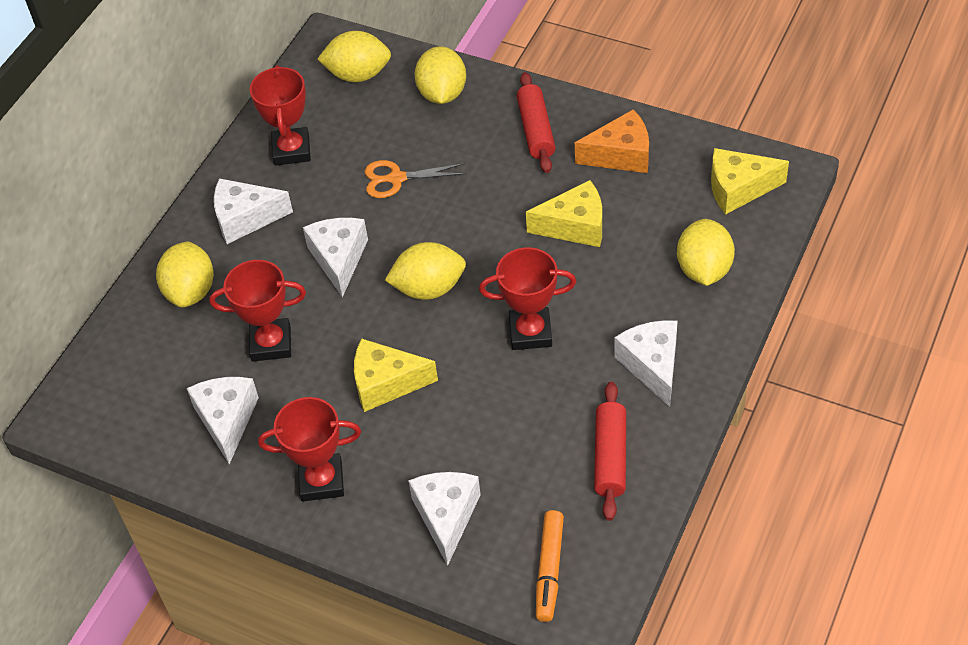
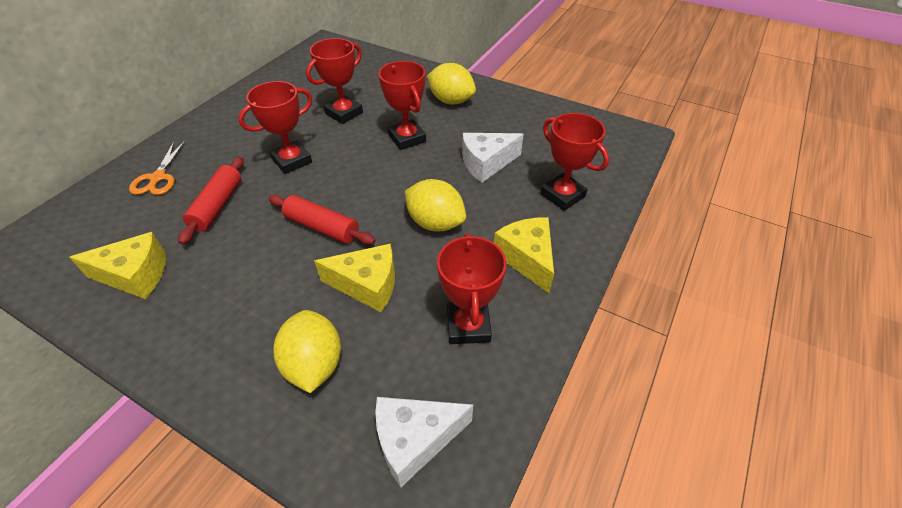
orange cheese: [575,109,649,173] = 1 -> none = 0
orange marker: [536,510,564,622] = 1 -> none = 0
red trophy: [209,260,306,362] [250,65,311,166] [258,397,361,502] [479,247,576,350] = 4 -> [238,81,312,174] [306,38,363,124] [379,61,426,150] [437,233,506,344] [540,113,609,211] = 5
white cheese: [187,377,259,464] [214,178,293,244] [303,218,368,298] [408,472,481,566] [614,320,677,407] = 5 -> [375,397,473,487] [462,133,524,183] = 2
yellow lemon: [156,241,214,307] [317,31,391,82] [385,242,466,300] [414,46,466,104] [677,219,735,286] = 5 -> [273,310,341,393] [405,179,466,231] [427,63,476,104] = 3

